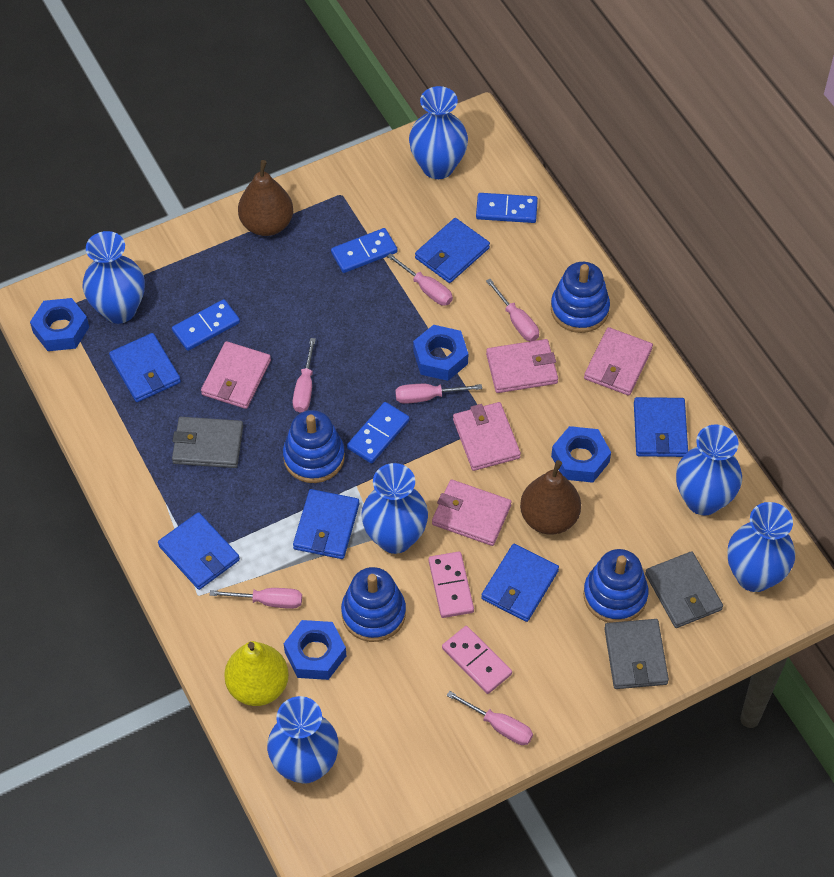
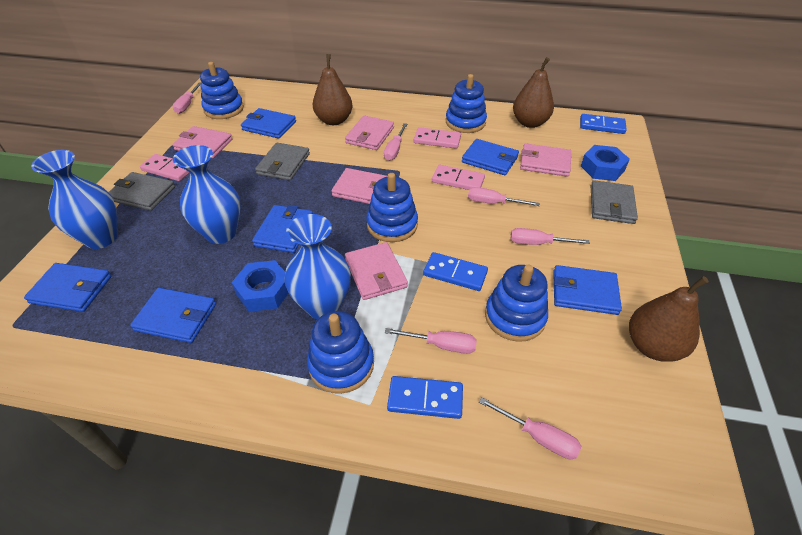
blue domino: [172,299,240,351] [331,228,398,273] [347,402,410,463] [476,193,538,223] = 4 -> [387,376,463,419] [423,252,488,291] [580,114,627,134] = 3
blue nut: [30,298,89,351] [284,620,346,680] [413,325,468,381] [551,426,611,483] = 4 -> [232,260,288,312] [581,145,630,181] = 2
blue stacking toy: [283,410,345,483] [341,567,406,642] [551,262,610,333] [583,549,648,623] = 4 -> [200,62,244,119] [307,311,374,394] [366,173,418,242] [446,74,487,133] [485,265,548,342] = 5
blue vase: [82,231,145,324] [267,696,339,784] [361,463,428,554] [409,86,468,179] [676,424,742,515] [727,502,795,592] = 6 -> [31,150,117,249] [173,145,240,244] [284,214,351,319] = 3
brown pear: [238,160,293,236] [520,460,581,535] = 2 -> [313,54,353,125] [513,57,554,128] [629,276,709,362] = 3
pink domino: [429,552,474,618] [442,626,512,694] = 2 -> [140,154,189,181] [414,127,461,149] [432,165,485,190] = 3
yellow pear: [224,641,289,706] = 1 -> none = 0

